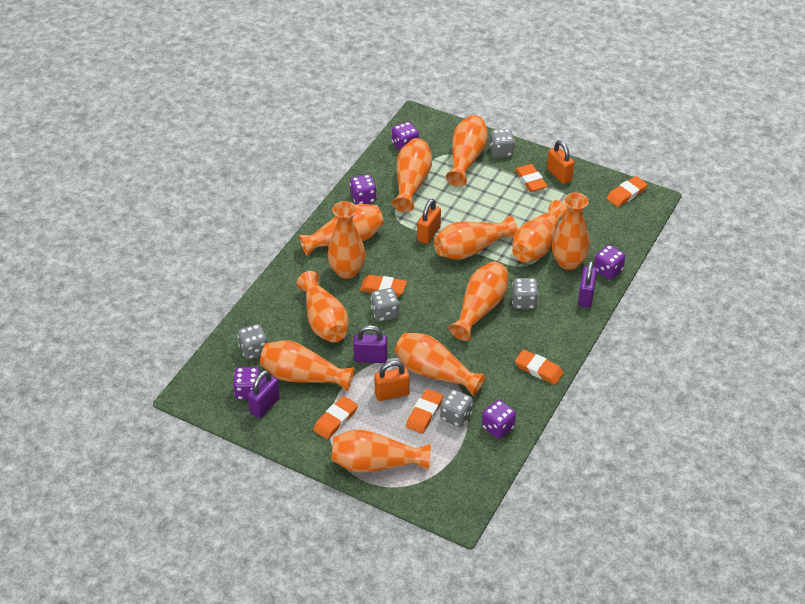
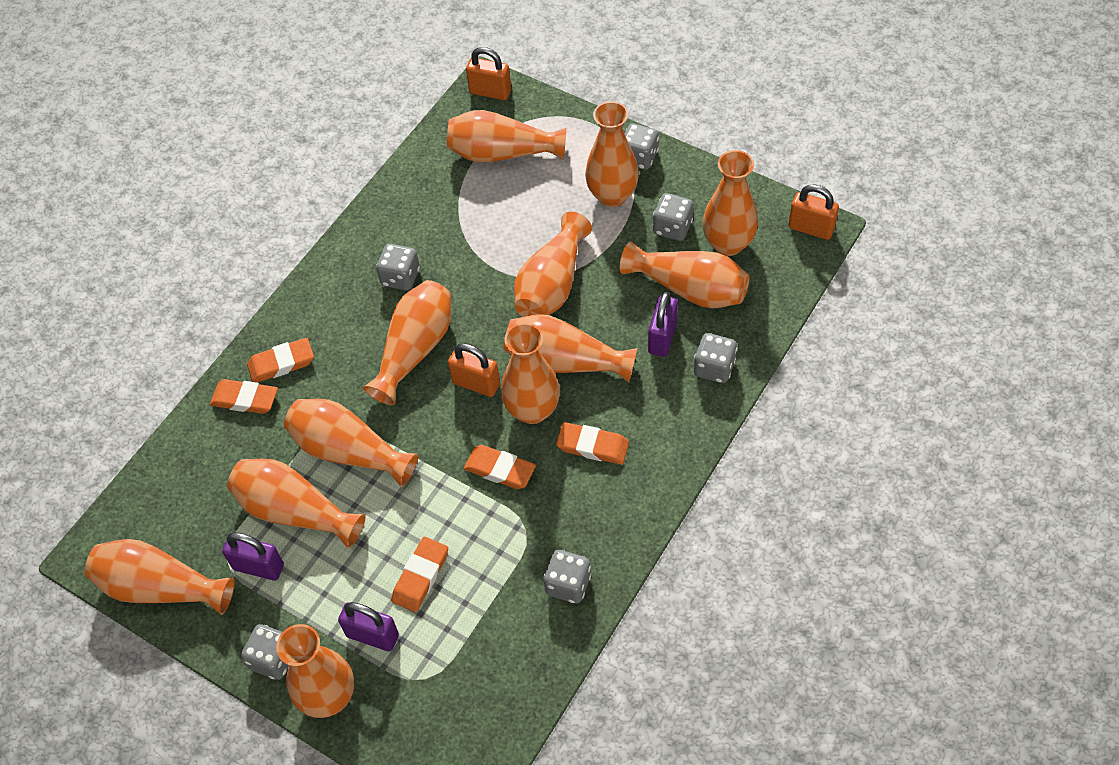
grey dice: [237,324,267,360] [371,288,399,322] [440,389,473,427] [489,129,515,158] [512,278,539,309] = 5 -> [241,624,288,680] [376,244,420,291] [543,550,591,604] [625,123,659,170] [653,193,693,241] [694,333,737,383] = 6
orange eraser: [313,396,358,439] [360,275,407,297] [406,389,443,434] [515,164,548,192] [515,349,564,385] [607,176,648,207] = 6 -> [210,379,278,414] [247,338,314,383] [391,537,448,612] [464,445,536,489] [556,422,629,465] = 5
purple dice: [233,367,261,400] [350,174,377,204] [392,122,419,151] [482,400,516,439] [594,245,625,280] = 5 -> none = 0

